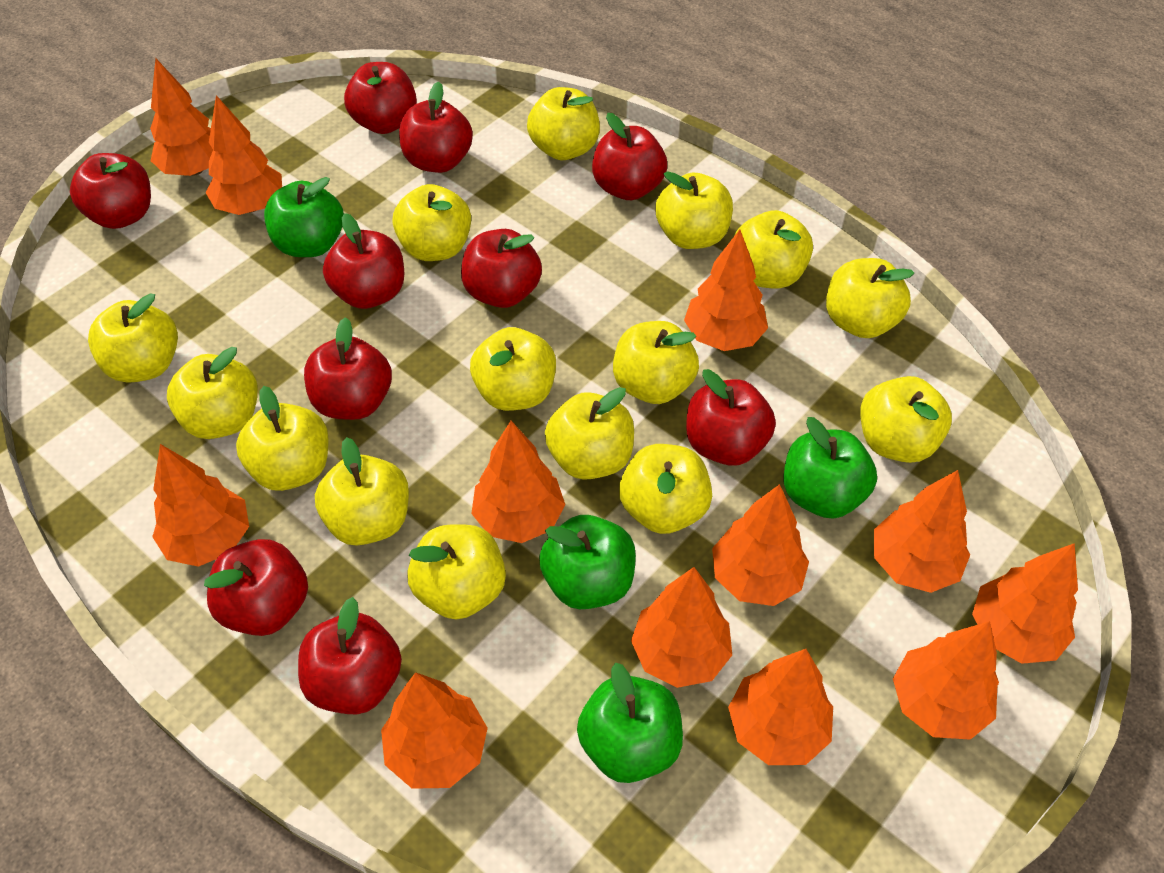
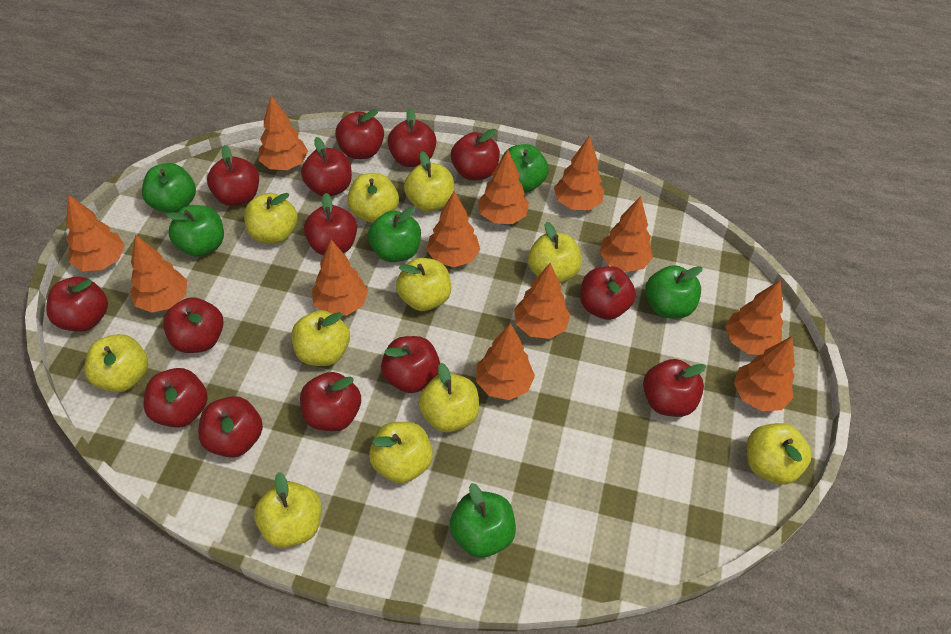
green apple: [264,177,344,257] [539,515,636,609] [577,663,683,783] [784,417,877,519] = 4 -> [142,163,196,213] [165,205,224,257] [368,207,421,262] [449,483,516,558] [501,144,549,193] [645,265,703,318] = 6
red apple: [70,153,151,229] [204,539,308,636] [298,597,402,714] [304,317,392,420] [323,213,404,309] [344,62,417,134] [399,81,473,173] [461,229,542,308] [592,113,667,200] [686,369,776,466] = 10 -> [46,277,108,332] [144,368,208,428] [163,297,224,353] [198,396,263,458] [207,145,259,206] [300,372,361,431] [301,137,352,196] [304,193,357,255] [335,109,384,159] [381,336,440,393] [388,108,436,167] [451,129,500,180] [580,266,636,320] [643,359,706,417] = 14
yellow apple: [88,293,178,383] [167,347,258,439] [236,386,329,491] [315,437,409,546] [392,184,471,261] [407,524,506,620] [470,327,556,411] [527,87,600,160] [545,387,634,480] [613,321,699,404] [619,444,712,534] [656,171,733,249] [734,210,813,289] [826,258,914,338] [860,376,952,463] = 15 -> [84,334,148,392] [244,193,298,244] [254,472,321,548] [292,310,350,366] [347,173,399,223] [369,422,433,484] [396,258,451,311] [404,151,454,212] [419,363,479,432] [528,222,582,283] [747,423,812,485] = 11

